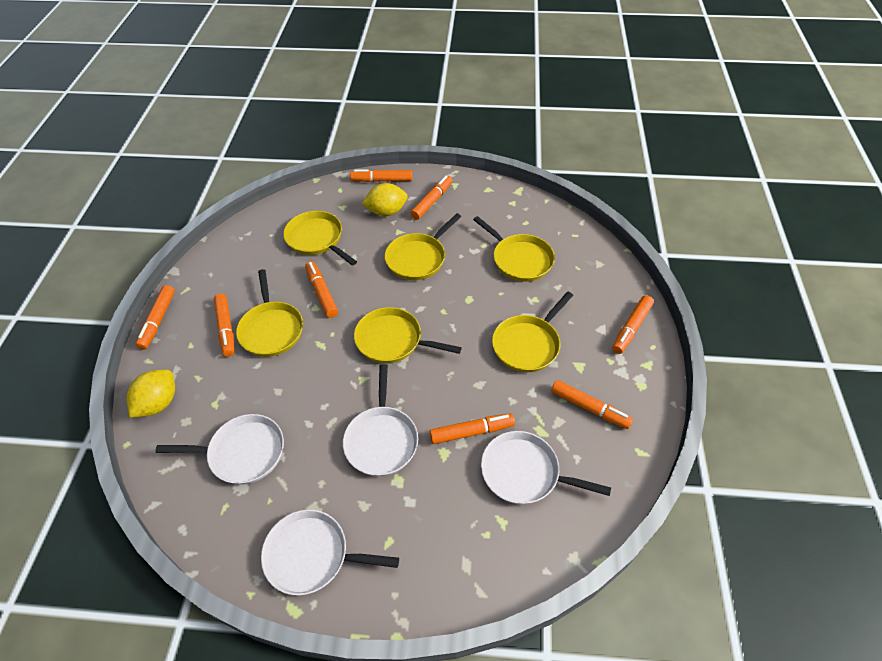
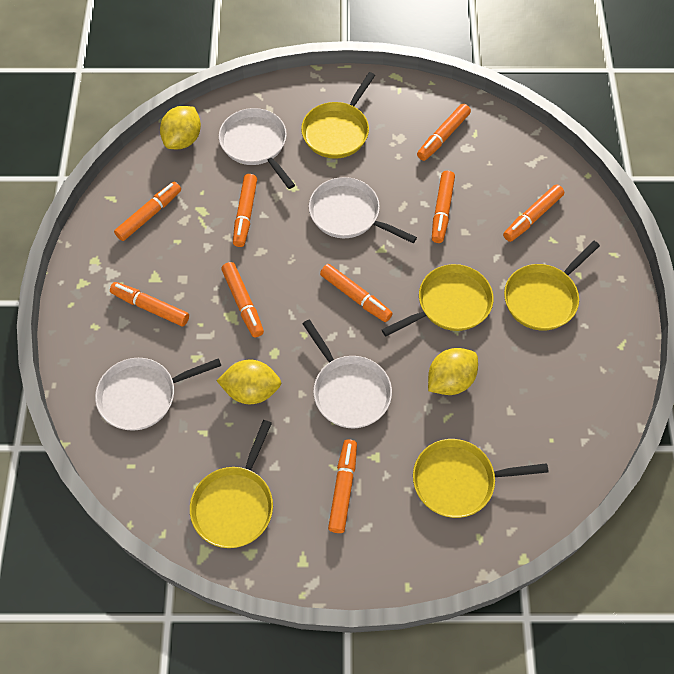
orange marker: [136,285,175,350] [214,294,234,357] [305,261,338,318] [350,169,413,182] [410,175,453,220] [430,413,515,444] [551,380,633,429] [612,295,654,354] = 8 -> [110,282,189,326] [114,182,181,241] [221,262,264,337] [233,174,257,247] [320,264,393,322] [328,439,357,533] [417,104,471,161] [432,171,455,243] [503,184,564,242] = 9
yellow lemon: [127,370,175,418] [362,183,408,216] = 2 -> [160,106,201,149] [217,359,281,404] [428,348,478,395] = 3
yellow pan: [236,269,303,357] [283,211,357,266] [354,307,462,363] [385,213,461,280] [473,216,555,282] [492,292,573,372] = 6 -> [190,420,273,548] [301,72,375,159] [382,264,494,337] [413,439,549,518] [504,241,600,331] = 5

